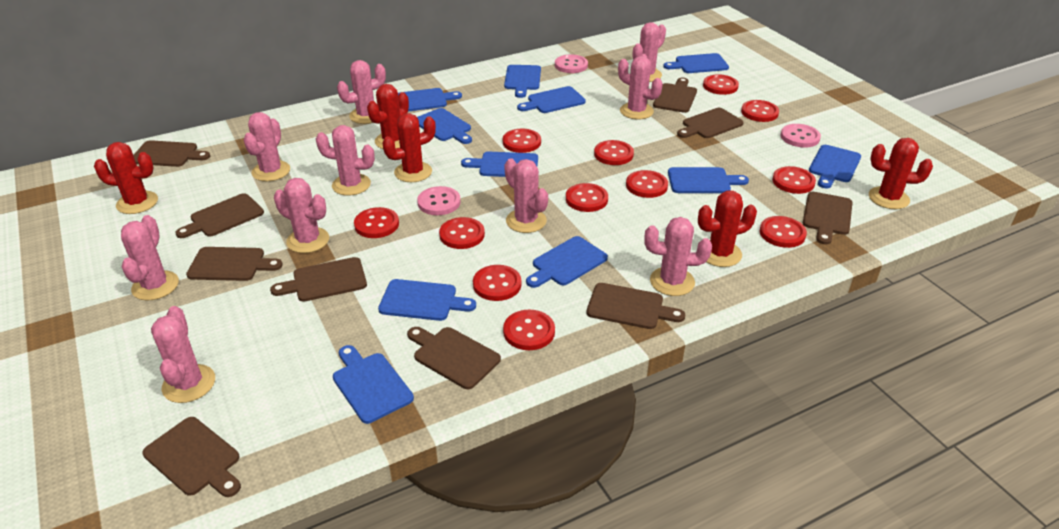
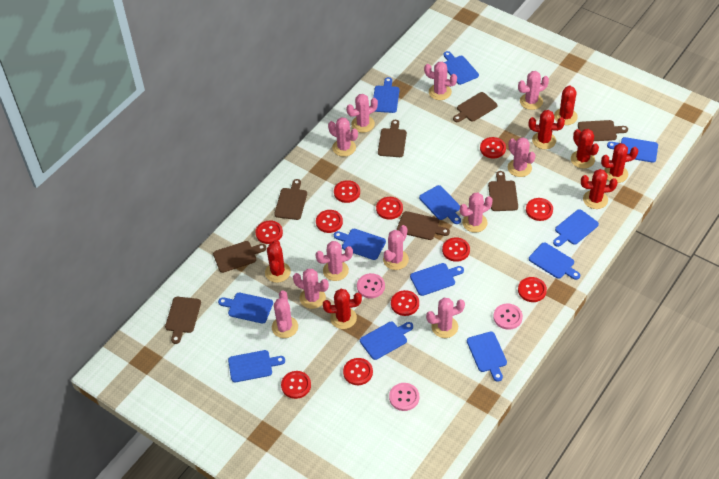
blue cutting board: [333,345,414,424] [378,279,476,321] [398,88,462,111] [417,108,472,144] [461,152,538,177] [504,65,541,98] [517,86,586,113] [526,236,608,288] [663,53,729,73] [668,167,749,193] [809,145,861,188] = 11 -> [218,293,273,324] [228,350,285,382] [334,229,386,260] [360,322,413,360] [373,77,400,113] [410,263,464,296] [419,185,461,224] [443,51,479,85] [467,332,507,382] [529,243,580,280] [553,209,599,247] [607,137,658,163] = 12
brown cutting board: [133,140,210,167] [142,417,241,497] [175,193,264,238] [186,247,283,281] [270,257,367,302] [407,327,501,389] [586,283,685,329] [653,78,697,113] [677,108,744,138] [803,191,853,245] = 10 -> [165,297,201,344] [213,241,266,273] [274,179,307,220] [378,120,407,157] [397,211,450,240] [453,92,497,122] [488,171,518,211] [578,120,628,141] = 8
pink cactus: [121,215,179,300] [151,306,215,403] [244,112,290,181] [274,178,329,253] [316,125,375,196] [337,60,386,124] [504,158,548,233] [618,56,663,119] [633,22,666,82] [645,217,712,296] = 10 -> [272,291,298,338] [293,269,329,309] [315,241,353,281] [328,117,358,157] [346,94,378,133] [383,225,409,270] [424,62,457,100] [426,298,465,338] [460,193,493,233] [508,137,535,177] [518,71,549,110] = 11
red button: [354,207,399,238] [439,217,485,249] [473,265,521,301] [503,129,541,153] [503,310,555,350] [566,183,608,212] [594,140,634,165] [626,170,668,198] [703,74,739,95] [741,100,779,122] [760,216,807,248] [772,166,816,194] = 12 -> [255,220,283,244] [281,371,311,399] [316,210,343,233] [334,180,360,203] [343,358,373,385] [376,197,403,220] [391,290,419,316] [442,237,470,262] [480,137,506,159] [518,277,547,302] [526,198,553,221] = 11
red cactus: [94,142,158,214] [367,84,409,149] [382,113,436,182] [698,191,757,267] [869,138,933,209] = 5 -> [265,240,291,283] [323,289,362,329] [529,110,565,149] [554,85,578,125] [571,129,599,168] [581,169,618,209] [601,143,638,183] = 7

